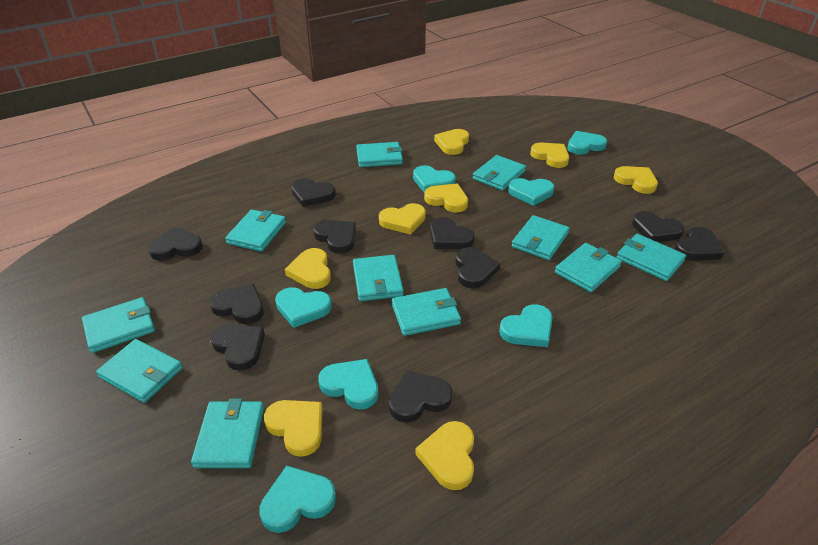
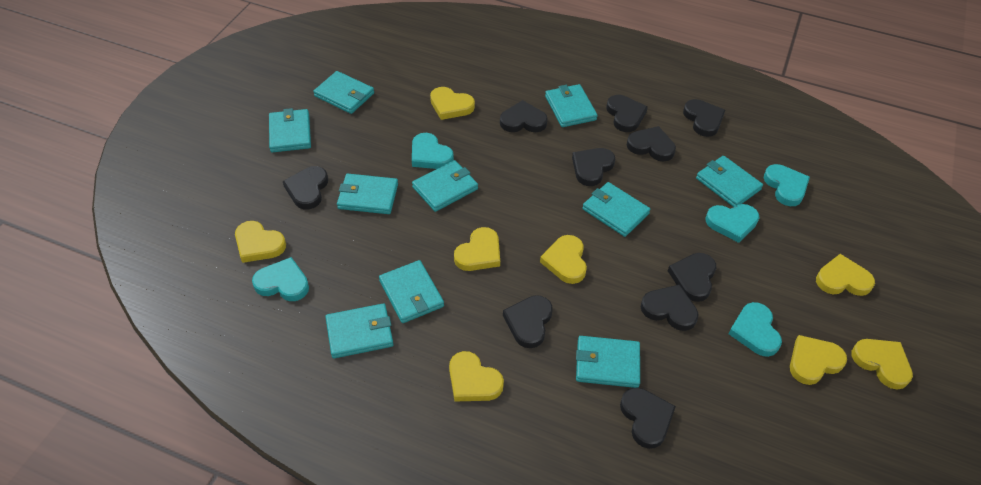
turquoise heart: [259,466,336,533] [275,287,332,328] [318,359,378,409] [413,165,456,192] [499,304,553,347] [508,178,554,206] [568,131,607,155] = 7 -> [252,257,309,301] [412,133,454,169] [705,204,759,243] [728,302,782,357] [764,164,810,206] = 5
turquoise wallet: [82,297,155,353] [96,339,183,403] [191,398,264,468] [225,209,286,252] [353,255,404,301] [356,142,403,167] [391,288,461,336] [473,155,526,191] [512,215,570,260] [555,243,622,292] [617,234,686,281] = 11 -> [269,108,311,152] [313,71,374,114] [325,303,393,359] [337,174,398,214] [379,260,444,323] [412,160,478,212] [545,84,598,127] [576,336,640,388] [582,182,651,237] [696,156,763,207] = 10

